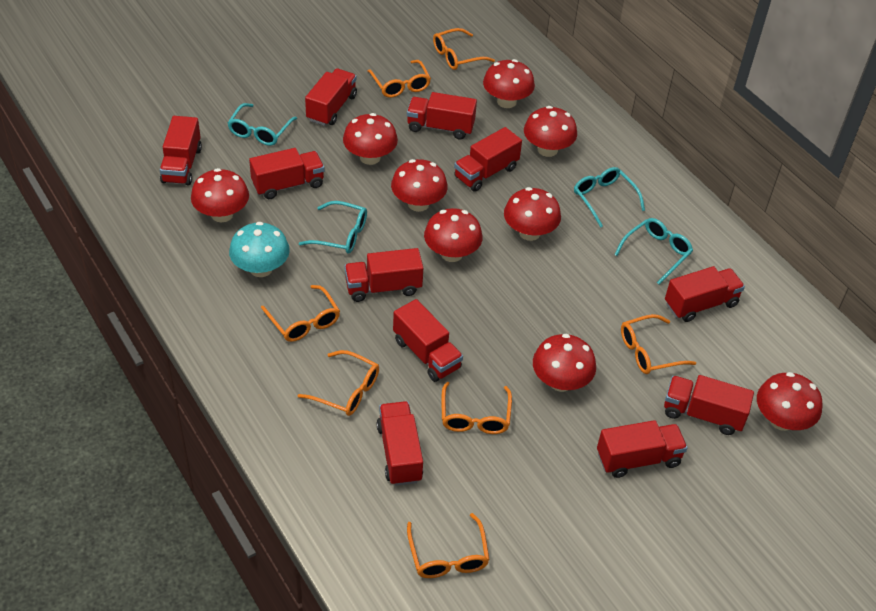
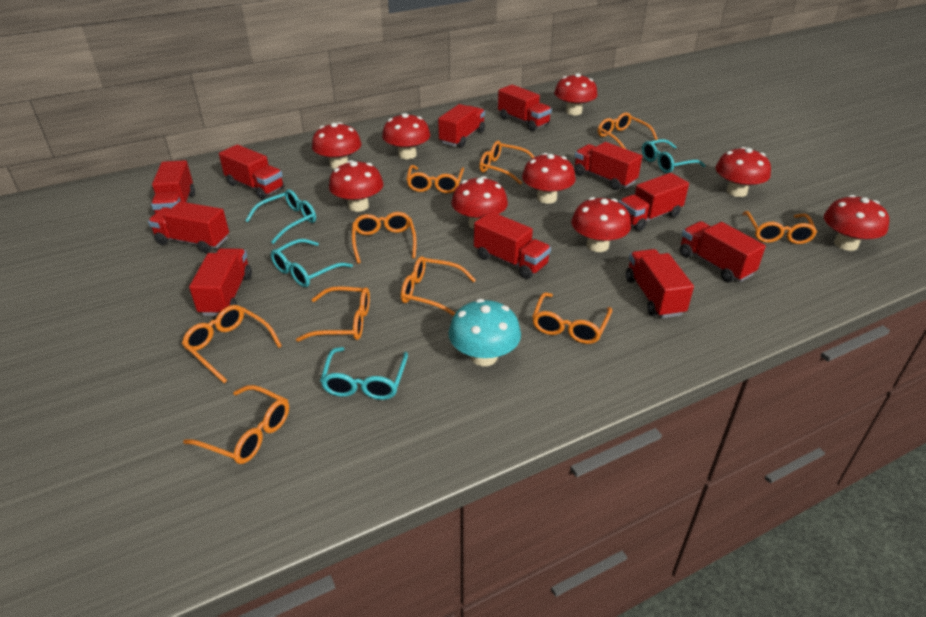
orange glasses: [261,285,340,342] [297,350,379,416] [367,60,431,98] [407,513,490,578] [433,28,495,70] [441,382,512,434] [621,314,696,374] = 7 -> [182,305,282,383] [183,385,289,464] [296,286,370,342] [352,212,417,264] [401,256,476,316] [406,165,464,193] [479,141,534,185] [532,292,612,344] [598,112,658,149] [743,211,817,244] = 10

